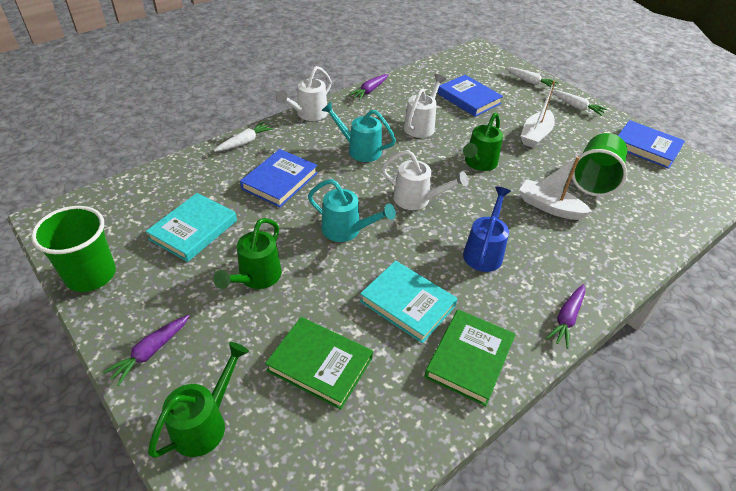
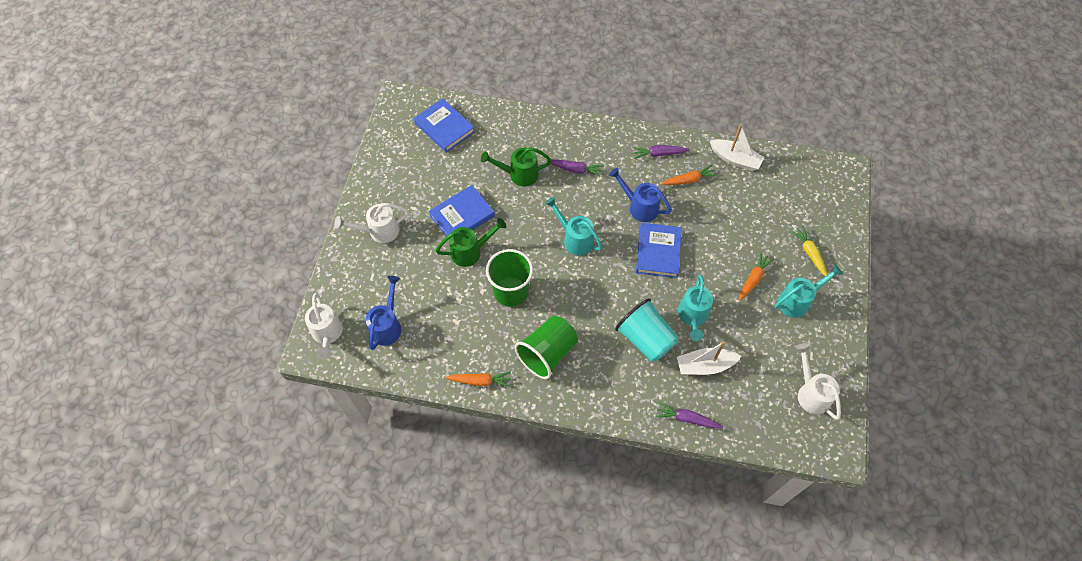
blue watering can: [463,187,511,272] = 1 -> [366,276,401,350] [609,168,672,222] = 2
green book: [265,317,373,410] [425,309,516,406] = 2 -> none = 0
green watering can: [148,342,249,458] [213,218,282,289] [463,113,503,171] = 3 -> [436,218,506,267] [481,147,552,187] = 2
orange carrot: none = 0 -> [445,372,511,387] [661,165,718,185] [739,252,774,301] = 3
turquoise book: [146,193,237,262] [360,261,458,343] = 2 -> none = 0
turquoise cup: none = 0 -> [615,298,679,362] = 1
turquoise watering can: [308,179,396,242] [321,102,396,162] = 2 -> [545,197,602,256] [678,275,713,341] [774,264,843,318] = 3
white carrot: [214,122,273,152] [505,67,559,89] [552,90,607,116] = 3 -> none = 0
yellow carrot: none = 0 -> [791,226,828,276] = 1

